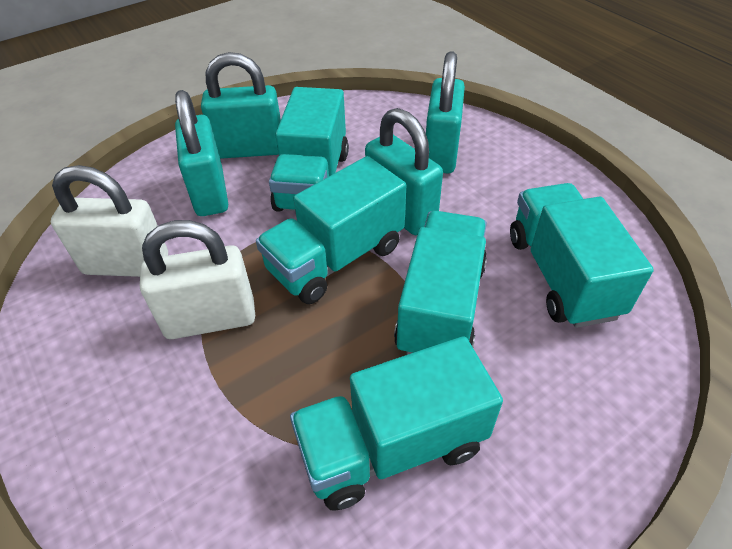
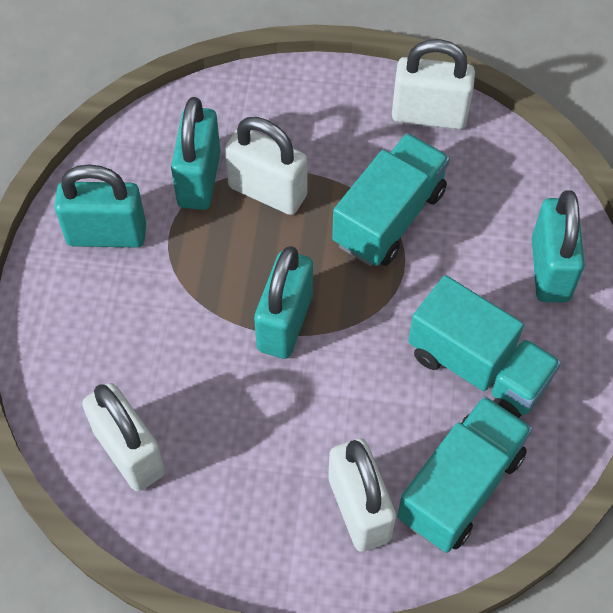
turquoise truck: [256,156,406,304] [269,87,349,212] [290,336,503,511] [394,211,487,355] [510,183,654,328] = 5 -> [332,133,450,266] [397,396,532,553] [408,275,561,418] = 3
white padlock: [51,165,168,277] [140,220,255,339] = 2 -> [82,383,165,492] [225,117,307,215] [328,438,396,552] [392,39,475,129] = 4

